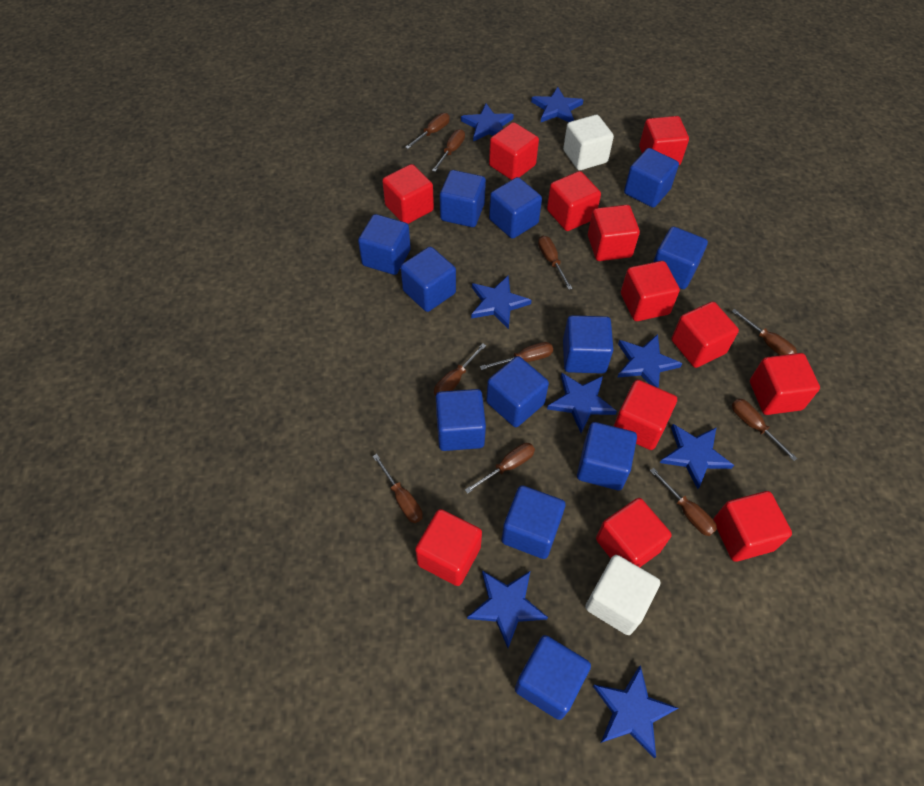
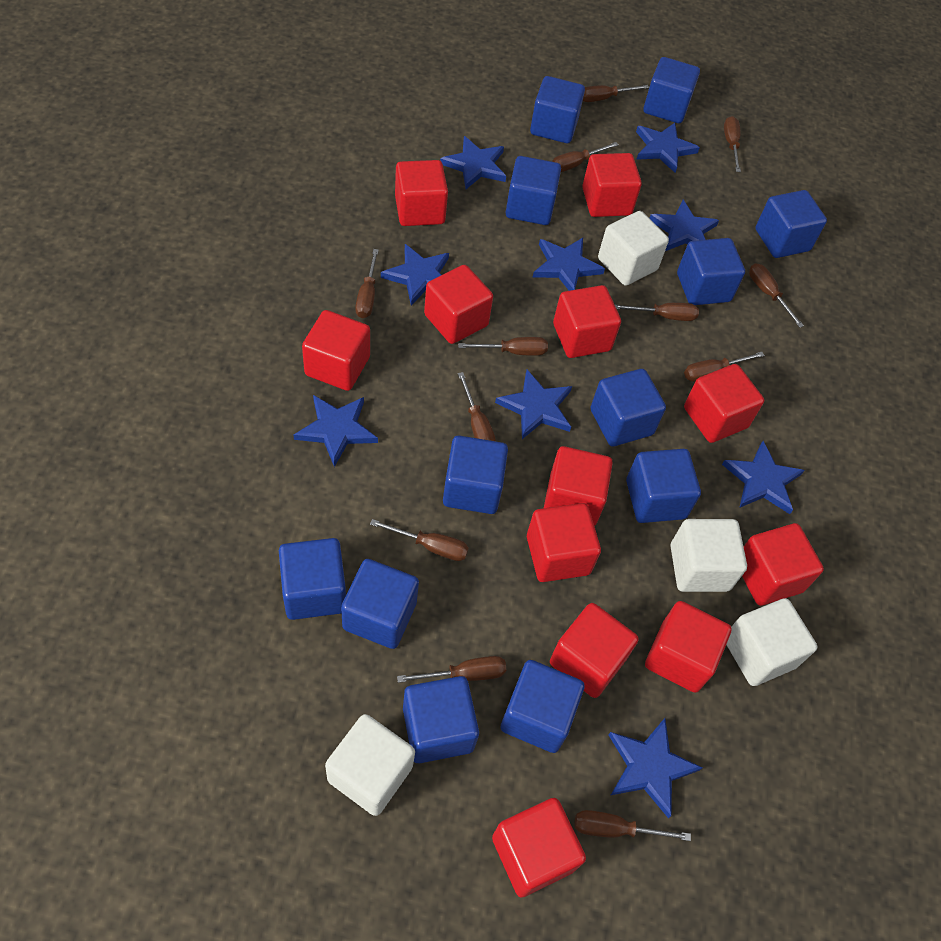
blue star: [461,103,514,142] [467,570,548,648] [471,276,532,329] [531,87,583,122] [547,373,617,433] [593,665,678,758] [617,334,682,388] [660,424,734,489] = 8 -> [293,395,378,467] [381,244,449,306] [440,136,506,189] [495,370,572,439] [533,238,605,291] [608,718,702,818] [636,123,700,173] [649,200,719,251] [722,441,805,514] = 9
brown screwdriver: [373,454,423,523] [405,113,450,149] [432,129,465,172] [434,343,486,396] [465,443,535,494] [480,342,553,370] [538,236,572,290] [650,468,717,536] [732,309,797,355] [732,399,798,461] = 10 -> [355,249,379,318] [370,519,469,561] [397,656,506,683] [458,337,548,356] [458,372,496,441] [552,142,619,172] [575,810,691,841] [583,85,649,102] [615,302,699,321] [684,352,765,382] [724,116,741,172] [749,263,804,328] = 12
white cube: [563,115,614,170] [585,555,660,635] = 2 -> [325,714,415,816] [598,211,669,286] [671,519,747,592] [726,598,818,686] = 4

